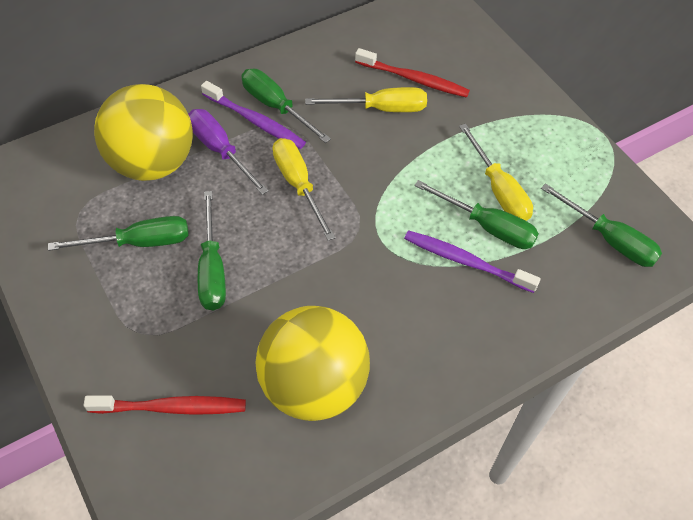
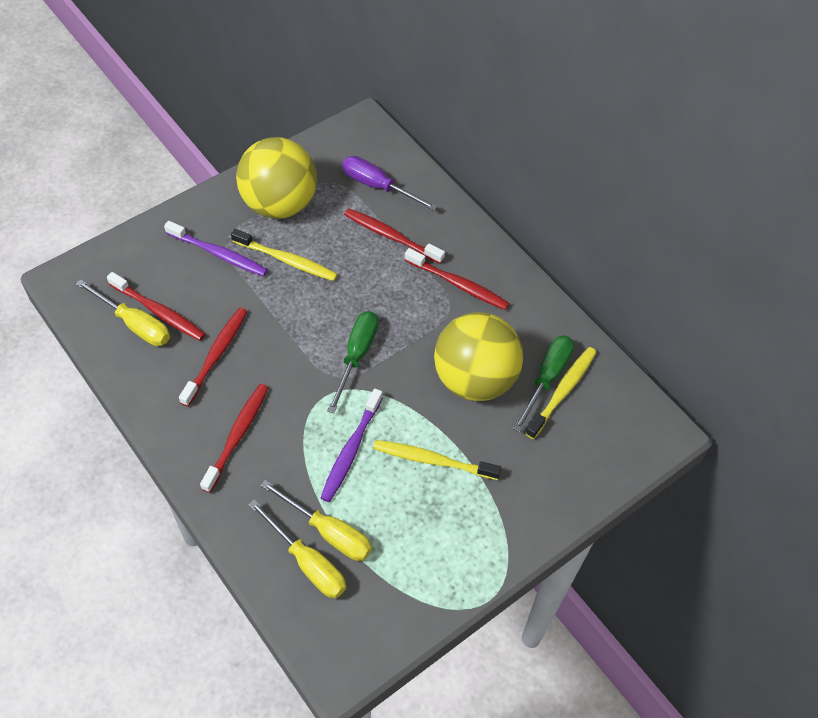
green screwdriver: [48,216,189,251] [198,191,226,310] [241,69,331,143] [414,180,539,249] [541,183,662,267] = 5 -> [327,311,378,413] [513,335,574,433] = 2
red toothbrush: [84,395,246,415] [355,48,470,98] = 2 -> [107,272,205,341] [179,307,247,407] [200,384,269,493] [344,208,445,264] [405,248,509,310] = 5
yellow toothbrush: none = 0 -> [231,229,338,281] [373,440,501,480] [526,347,597,439] = 3

